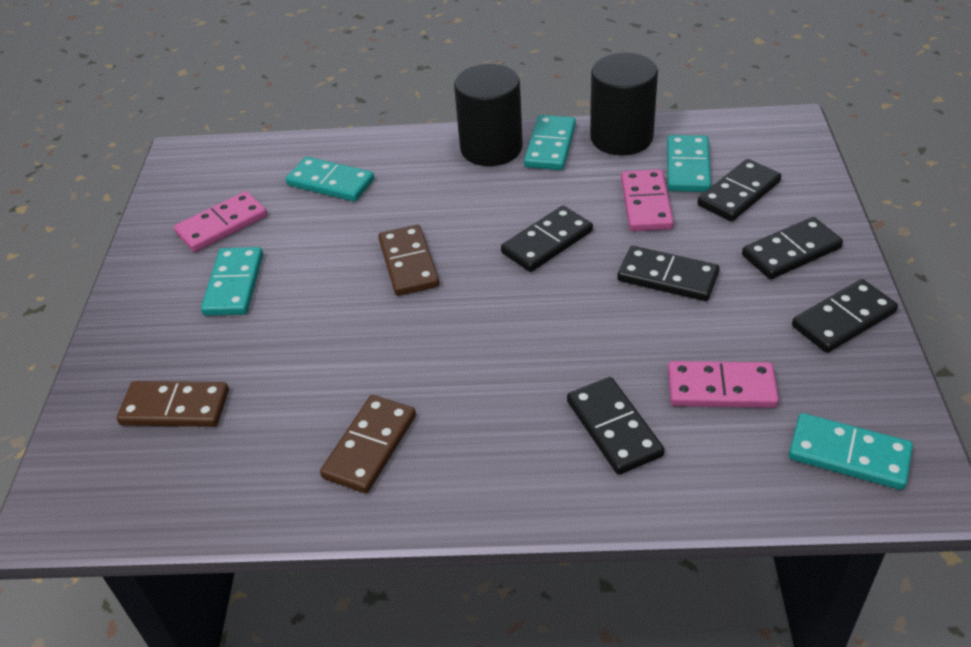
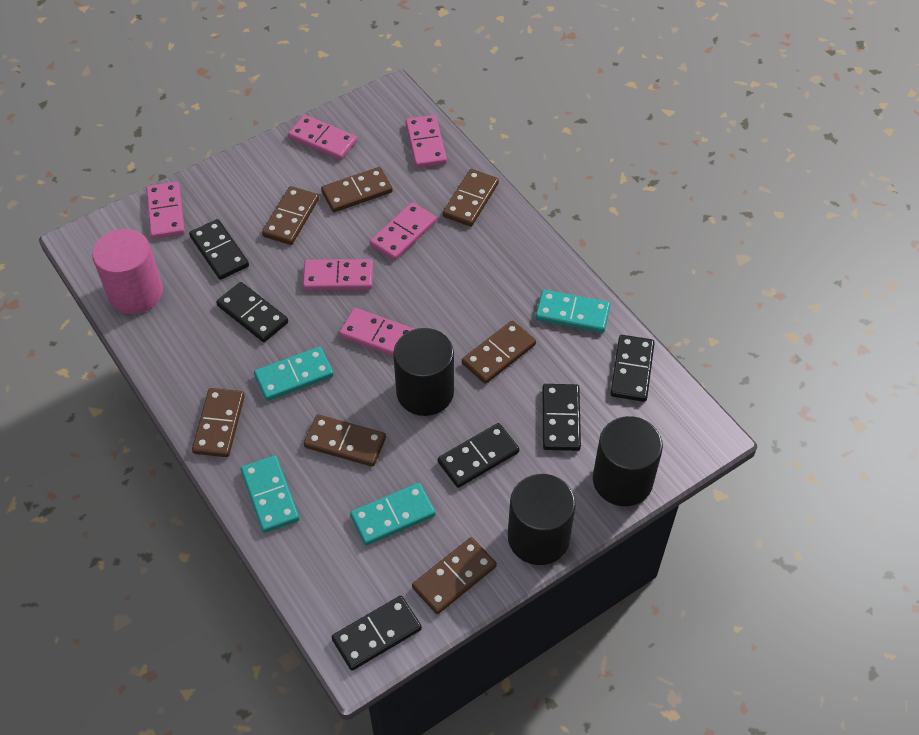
black cylinder: [454,64,523,166] [590,53,658,155] = 2 -> [393,328,454,416] [508,474,576,565] [593,416,663,506] = 3
brown domino: [117,381,229,427] [320,395,416,493] [378,225,440,296] = 3 -> [192,388,245,457] [262,186,319,245] [304,414,386,467] [321,167,393,212] [412,537,497,614] [443,169,499,227] [462,321,536,384] = 7
pink cylinder: none = 0 -> [92,229,163,314] = 1
pink domino: [174,191,267,252] [621,169,674,231] [668,361,779,408] = 3 -> [146,182,185,239] [288,115,357,160] [303,259,373,290] [339,308,414,357] [370,202,437,261] [405,115,447,168] = 6
turquoise domino: [201,247,263,316] [286,157,374,202] [524,115,576,170] [667,135,711,192] [788,413,913,490] = 5 -> [241,455,299,533] [254,347,334,401] [350,483,435,545] [536,290,610,333] = 4

